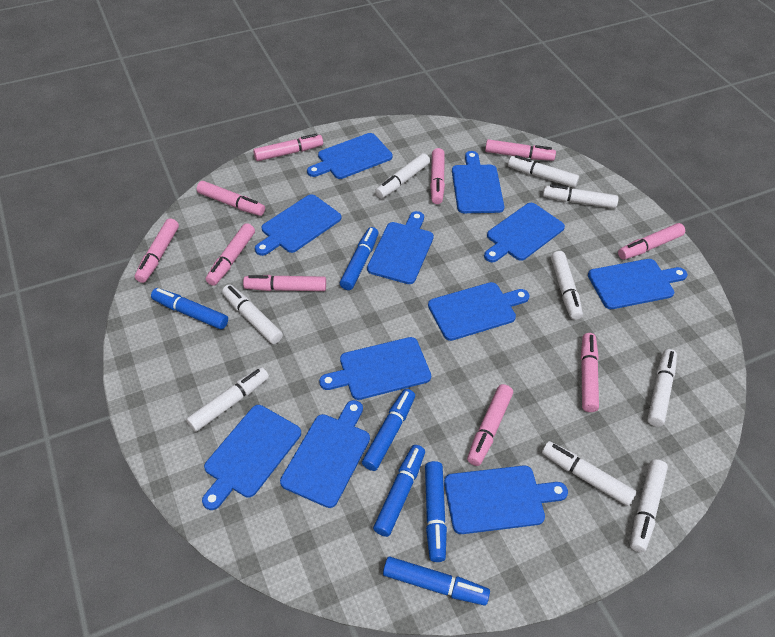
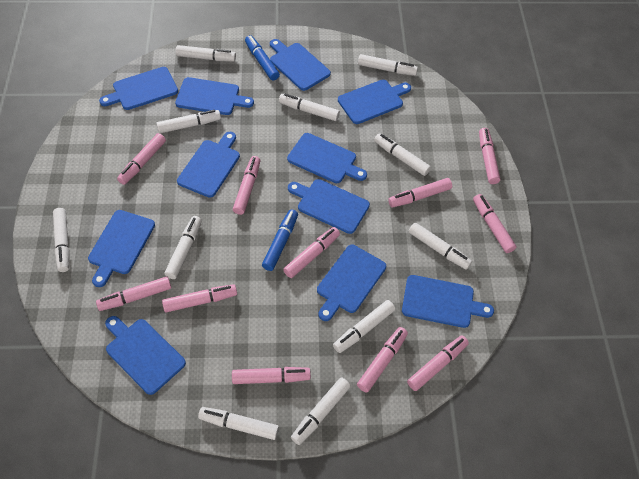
blue marker: [151,288,228,329] [340,227,379,290] [362,389,415,471] [373,445,425,537] [383,557,490,606] [425,461,447,562] = 6 -> [245,35,280,81] [262,209,298,271] = 2
pink marker: [135,218,179,283] [197,181,265,216] [206,223,255,286] [243,275,326,291] [253,134,323,161] [430,148,445,204] [467,384,513,466] [485,139,556,161] [581,333,599,412] [618,223,685,260] = 10 -> [96,277,171,311] [117,133,166,185] [162,284,237,312] [232,367,311,384] [233,156,261,215] [283,227,340,278] [357,327,408,393] [388,178,452,208] [407,335,469,391] [473,194,516,253] [479,128,500,184] = 11
white marker: [186,367,269,432] [222,285,283,344] [375,153,430,198] [508,155,579,188] [542,441,636,506] [543,184,619,209] [551,251,583,320] [630,459,668,552] [647,349,677,427] = 9 -> [53,208,70,272] [156,110,221,133] [164,216,202,279] [176,45,236,62] [198,407,279,440] [279,94,340,121] [291,377,351,445] [333,300,395,353] [358,54,418,76] [374,133,431,176] [409,222,472,270] = 11

